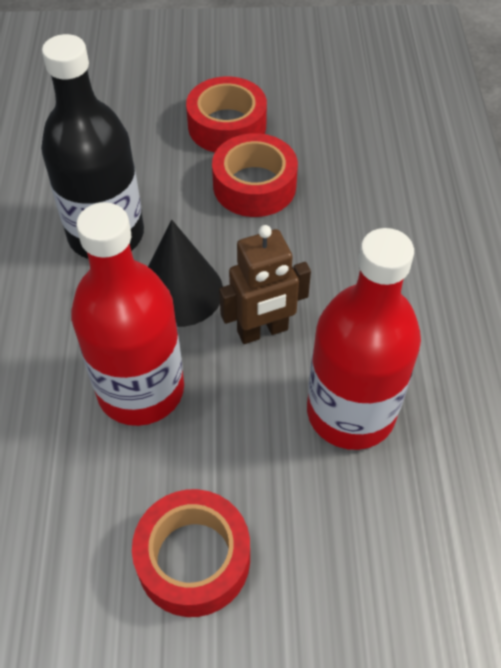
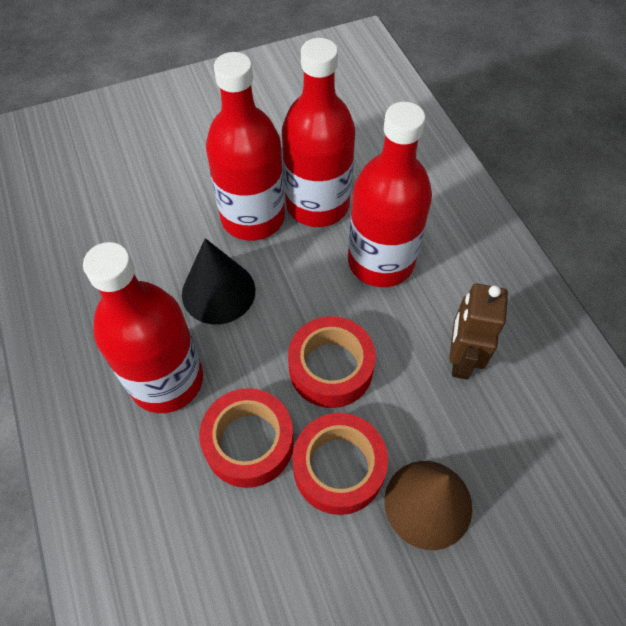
black bottle: [41,34,144,259] = 1 -> none = 0
brown cone: none = 0 -> [384,461,472,550] = 1
red bottle: [71,202,184,426] [307,228,421,450] = 2 -> [83,242,203,413] [206,52,285,241] [282,38,355,227] [348,102,432,287] = 4

